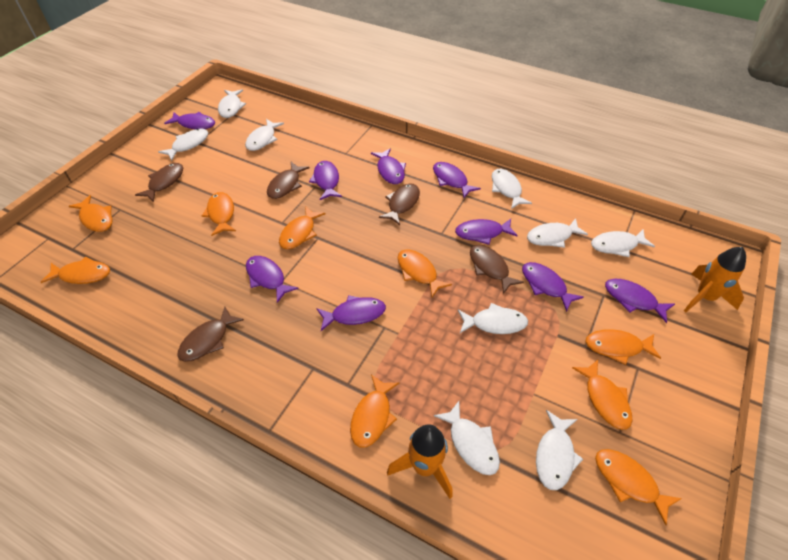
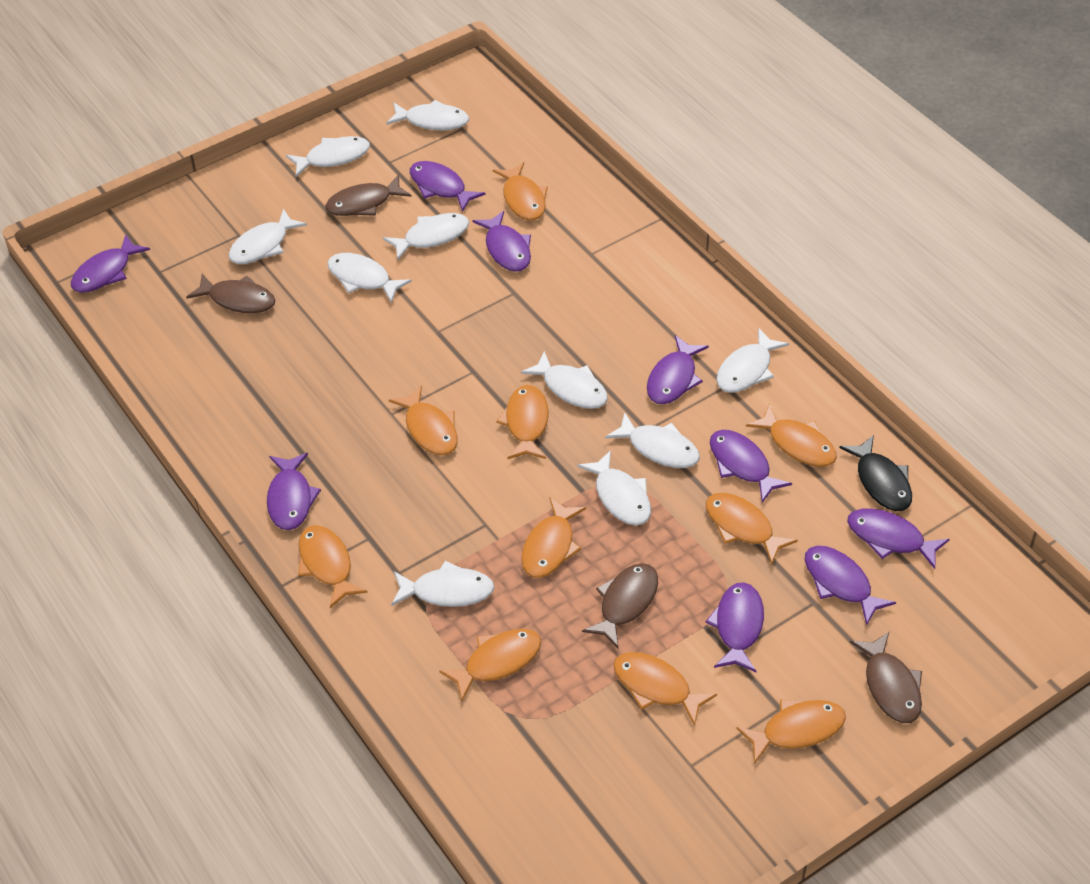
black fish: none = 0 -> [839,435,912,511] = 1
brown fish: [135,163,183,202] [177,307,244,362] [267,162,310,199] [379,183,420,225] [470,245,524,294] = 5 -> [186,274,275,313] [325,175,412,216] [582,563,658,648] [850,632,922,723] = 4
orange fish: [40,256,110,284] [69,195,112,232] [202,192,236,236] [279,206,325,249] [350,375,399,448] [397,249,452,297] [572,360,633,430] [585,329,661,365] [595,449,682,525] = 9 -> [298,525,368,608] [389,385,458,456] [439,629,541,701] [492,162,548,221] [496,385,549,459] [521,497,586,578] [613,652,717,726] [706,493,798,565] [736,699,846,764] [746,404,837,467] = 10
orange rocket: [387,424,453,499] [684,247,746,312] = 2 -> none = 0
white fish: [158,129,208,161] [218,89,246,118] [245,119,284,151] [434,401,500,475] [458,303,528,334] [492,169,532,209] [527,218,588,248] [536,410,583,490] [591,229,655,257] = 9 -> [229,209,307,264] [286,136,370,177] [327,253,412,303] [383,213,469,260] [386,100,469,130] [391,561,494,607] [521,351,608,409] [577,450,651,525] [605,412,700,468] [716,328,789,393] = 10

